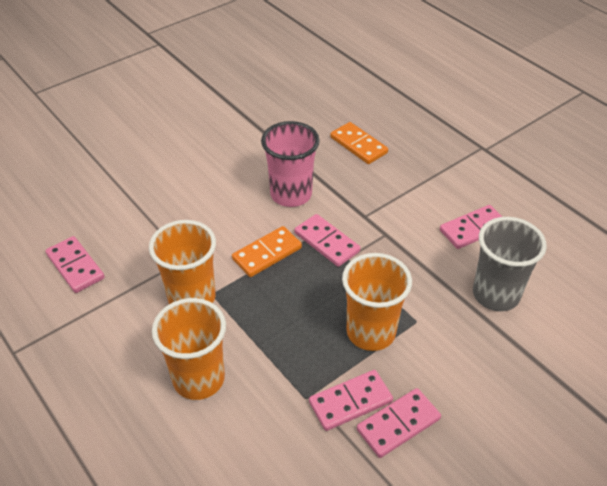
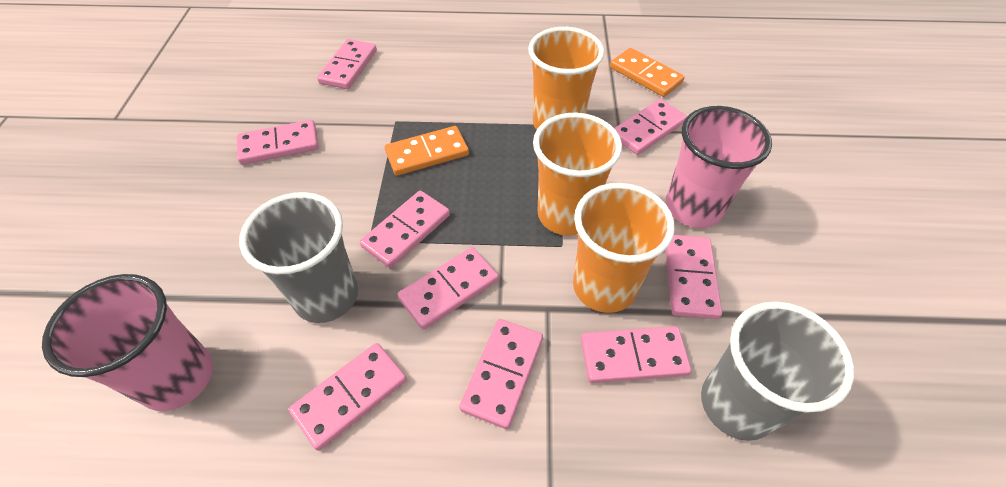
grey cup: [473,217,547,311] = 1 -> [239,192,358,323] [701,301,854,441] = 2
pink cup: [261,121,319,207] = 1 -> [42,274,213,411] [665,106,772,228] = 2
pink domino: [45,236,105,293] [295,214,360,267] [309,370,393,431] [357,388,441,458] [440,205,502,249] = 5 -> [237,120,319,165] [289,343,407,451] [317,39,377,89] [360,191,450,268] [397,247,499,330] [459,319,543,429] [581,326,691,383] [614,99,687,155] [666,235,722,319] = 9

